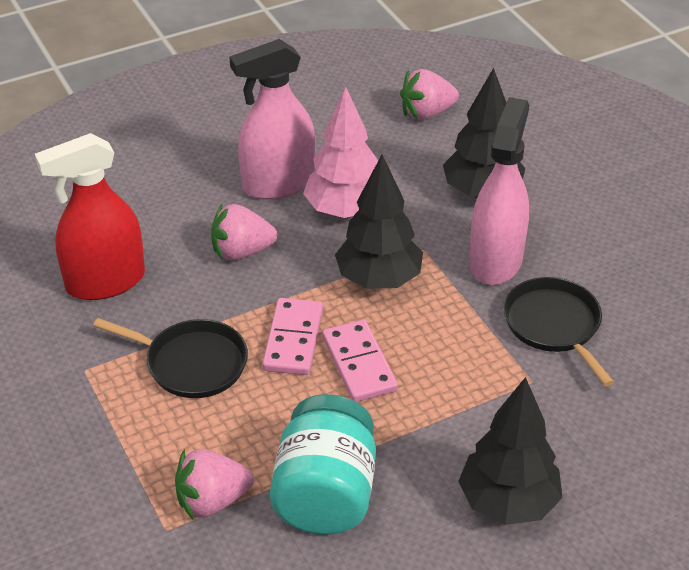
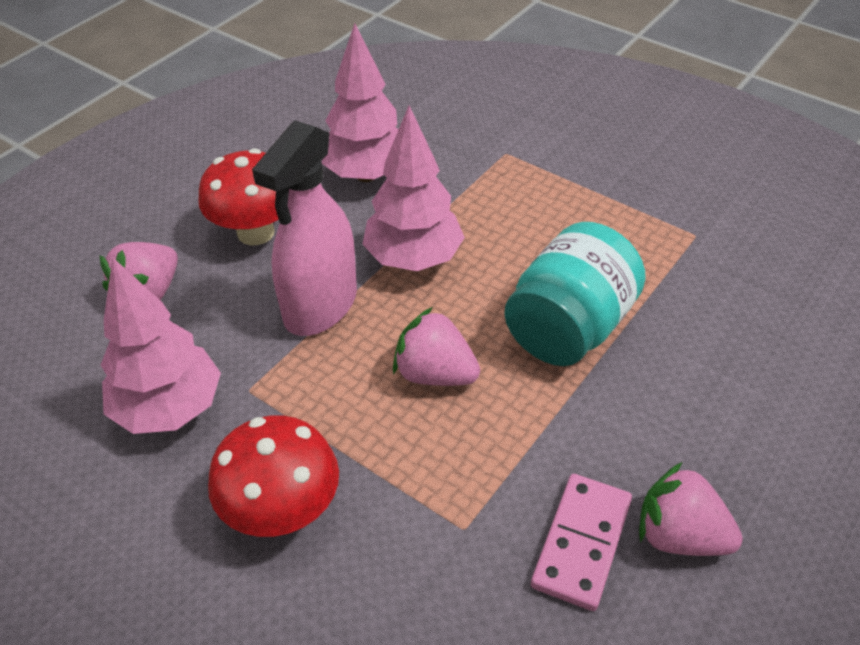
black pan: [93,318,248,398] [504,277,614,386] = 2 -> none = 0
black tree: [335,154,423,289] [443,68,526,198] [458,377,563,525] = 3 -> none = 0
pink domino: [262,298,323,375] [322,320,398,402] = 2 -> [531,474,632,611] = 1
pink spray bottle: [230,39,315,200] [469,97,529,285] = 2 -> [252,120,357,336] = 1
pink tree: [303,86,378,218] = 1 -> [101,257,221,434] [321,23,398,182] [362,105,465,271] = 3
red mushroom: none = 0 -> [198,148,279,245] [208,415,339,537] = 2
red spray bottle: [35,133,145,300] = 1 -> none = 0

